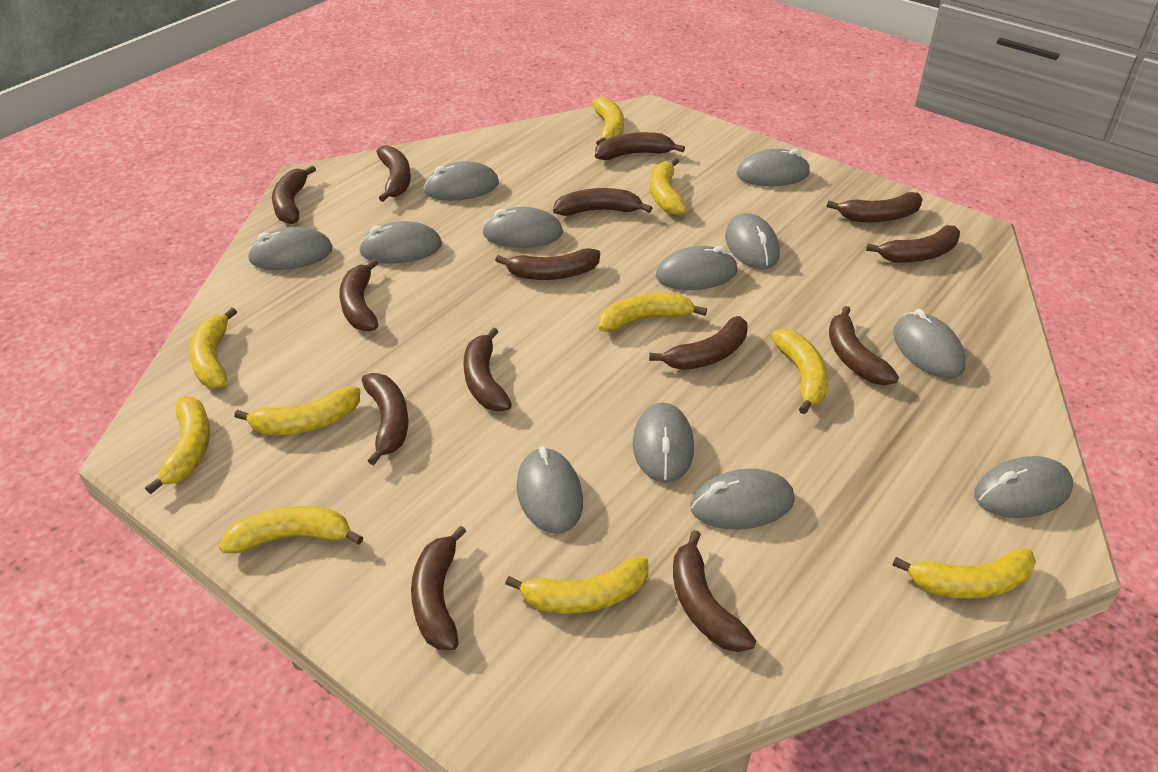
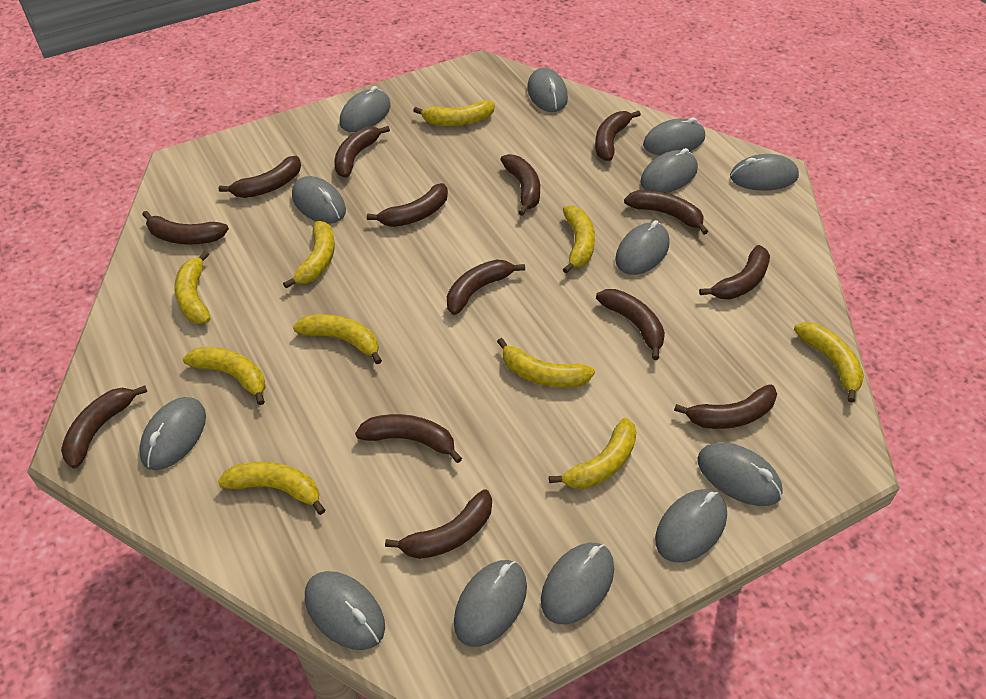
grey mouse: [247,227,333,270] [359,221,442,264] [423,161,499,201] [482,207,563,248] [517,446,583,534] [633,402,694,483] [656,246,738,290] [690,469,795,529] [725,213,780,269] [737,149,810,186] [893,309,966,379] [974,456,1073,518] = 12 -> [139,397,206,470] [292,176,346,224] [305,571,385,650] [340,86,391,132] [454,560,527,647] [527,68,568,112] [541,543,614,624] [615,220,670,275] [640,148,698,193] [643,118,705,155] [655,489,727,563] [698,442,783,506] [730,154,799,190] = 13

